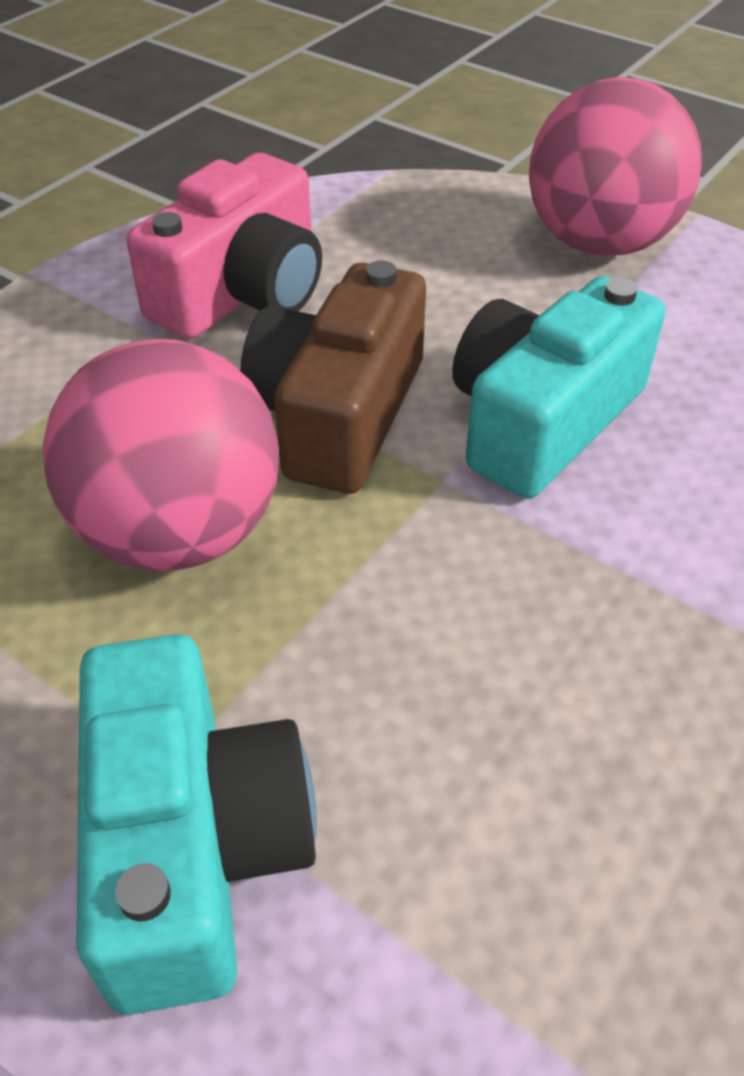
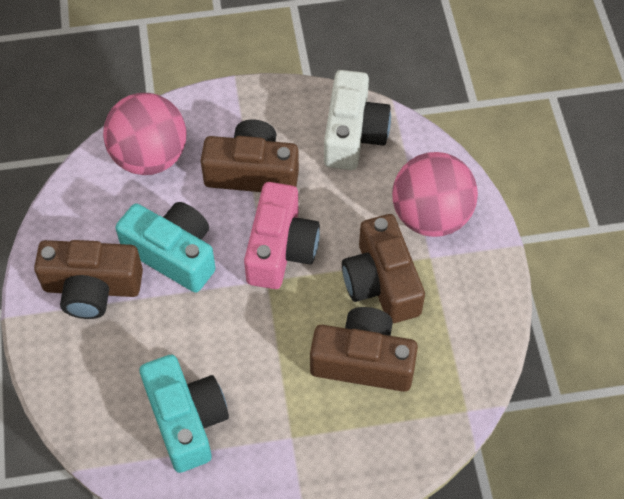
brown camera: [240,260,426,494] = 1 -> [34,240,143,319] [201,120,299,192] [310,307,418,392] [342,214,425,324] = 4
white camera: none = 0 -> [324,70,391,170] = 1

